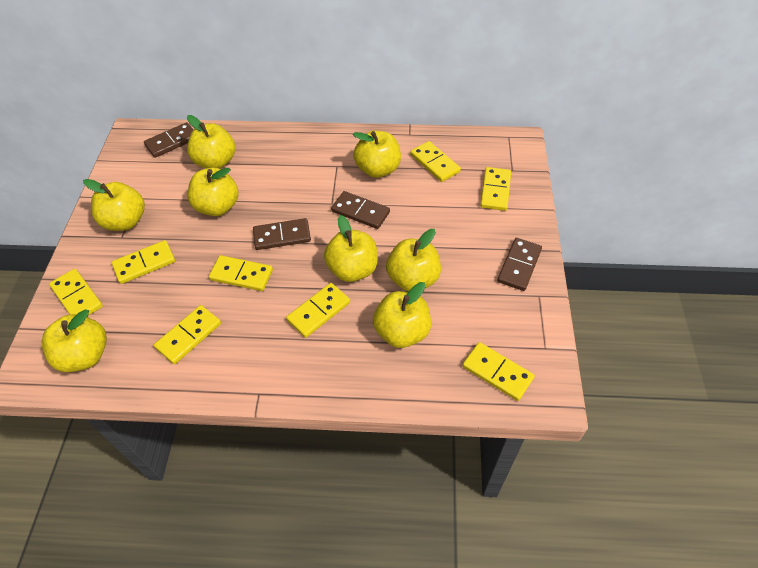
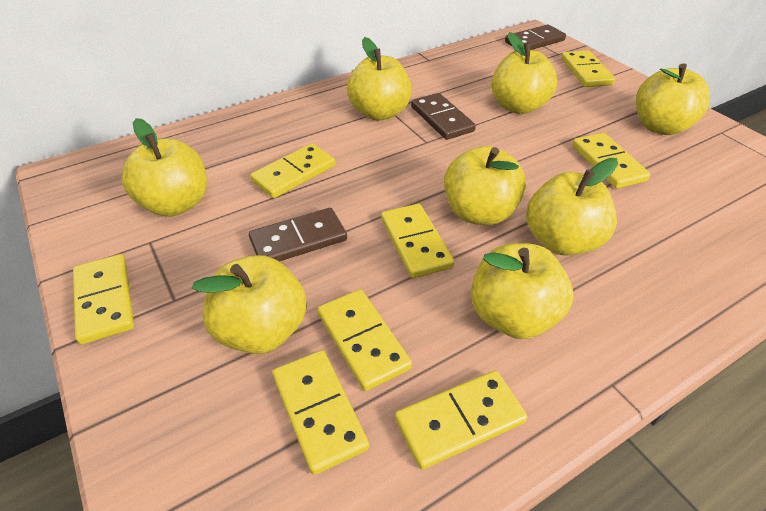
brown domino: [144,122,194,158] [253,218,311,250] [331,191,390,229] [497,238,542,291] = 4 -> [249,208,347,262] [411,93,476,140] [505,24,566,50] = 3

